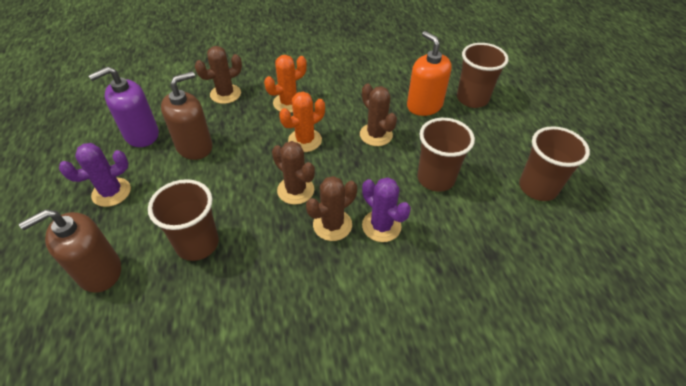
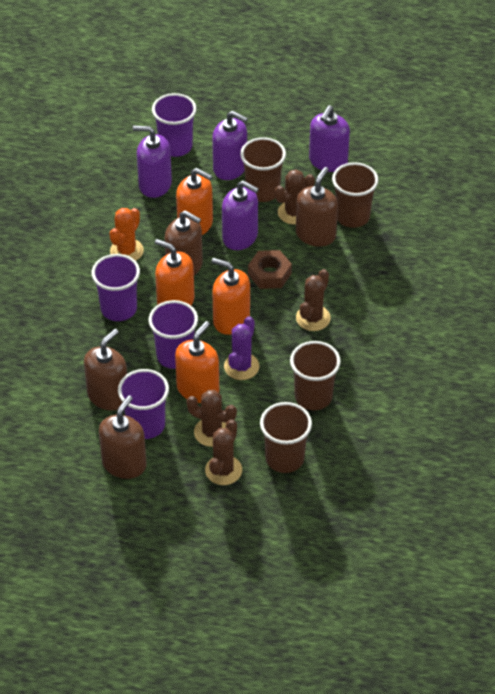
brown nut: none = 0 -> [248,250,292,289] = 1
brown soap dispenser: [19,209,121,293] [161,72,212,160] = 2 -> [84,329,127,410] [99,395,147,479] [165,210,203,276] [296,167,338,247] = 4
orange cactus: [264,55,307,113] [279,92,325,152] = 2 -> [110,208,144,261] = 1
orange soap dispenser: [407,31,452,116] = 1 -> [155,239,195,305] [175,321,219,403] [176,168,213,235] [211,258,250,335] = 4
purple cactus: [59,143,131,207] [362,177,411,242] = 2 -> [224,316,259,380] = 1
purple cup: none = 0 -> [92,254,140,321] [118,369,169,439] [149,300,198,369] [152,93,197,157] = 4
purple soap dispenser: [88,67,159,147] = 1 -> [133,126,172,198] [212,111,248,180] [222,181,259,250] [309,105,350,172] = 4

